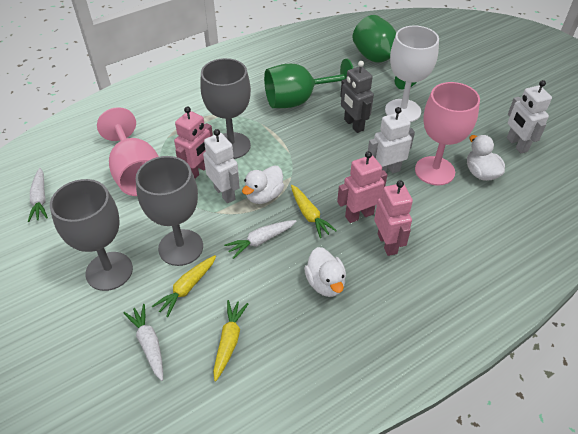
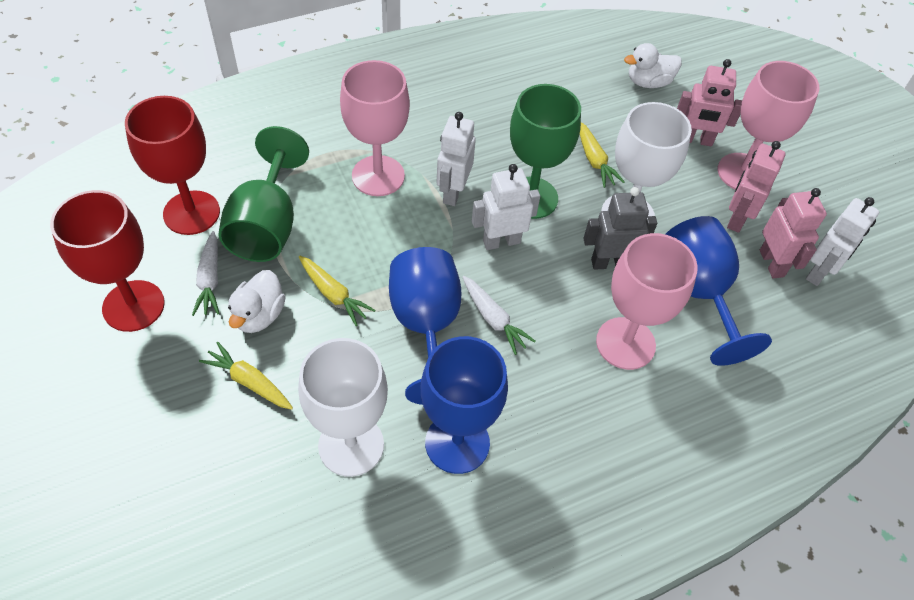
blue goblet: none = 0 -> [389,247,461,405] [421,336,508,474] [665,216,772,366] = 3
grey goblet: [50,179,133,291] [136,156,203,266] [200,58,251,159] = 3 -> none = 0
pink goblet: [97,107,159,196] [415,82,480,186] = 2 -> [340,60,410,196] [596,233,698,370] [718,61,820,190] = 3
red goblet: none = 0 -> [50,190,165,332] [125,96,220,235] = 2
white carrot: [28,168,48,222] [124,304,163,381] [224,220,297,259] = 3 -> [192,231,220,316] [462,276,536,355] = 2
white duck: [242,165,284,204] [304,247,346,297] [467,135,505,181] = 3 -> [228,270,285,333] [624,43,682,88] = 2
white goblet: [385,26,439,122] = 1 -> [298,338,388,477] [601,102,692,216] = 2

